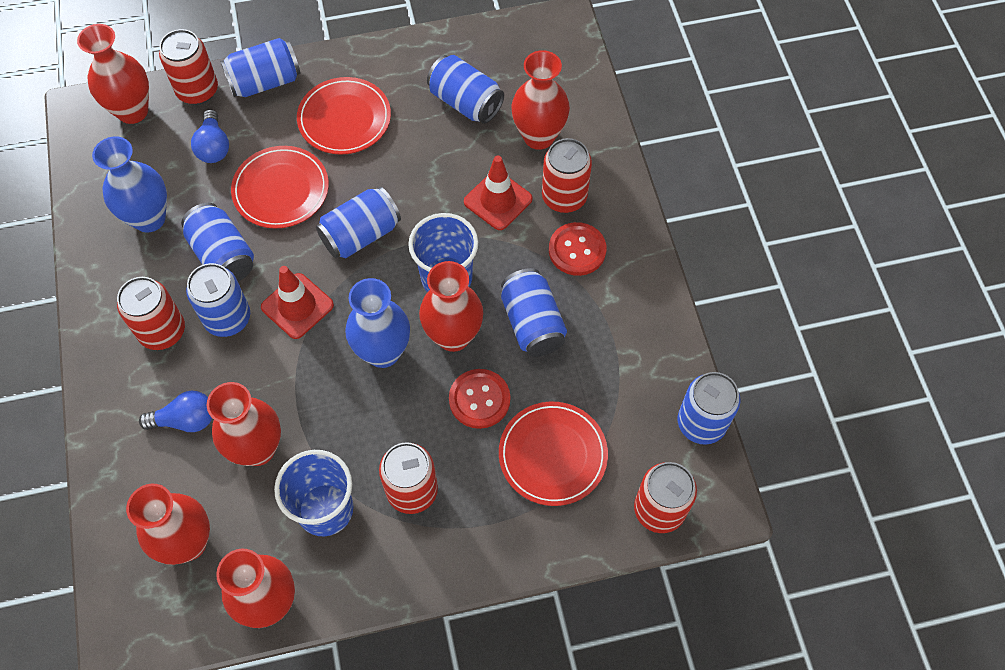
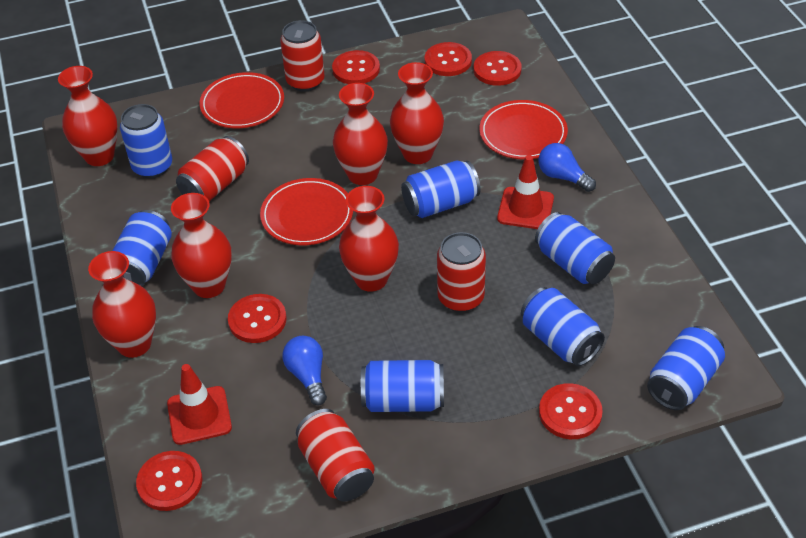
blue cup: [274,450,353,536] [408,213,478,292] = 2 -> none = 0
blue vase: [92,136,167,232] [345,278,410,368] = 2 -> none = 0
red button: [449,369,510,429] [549,222,606,276] = 2 -> [136,451,202,511] [228,294,287,343] [332,50,380,84] [425,42,472,76] [474,51,522,86] [539,383,603,439] = 6
red can: [117,277,185,350] [159,29,218,105] [379,442,438,514] [542,138,592,213] [634,462,697,533] = 5 -> [176,136,249,201] [280,20,325,92] [296,409,375,502] [437,232,486,312] = 4

